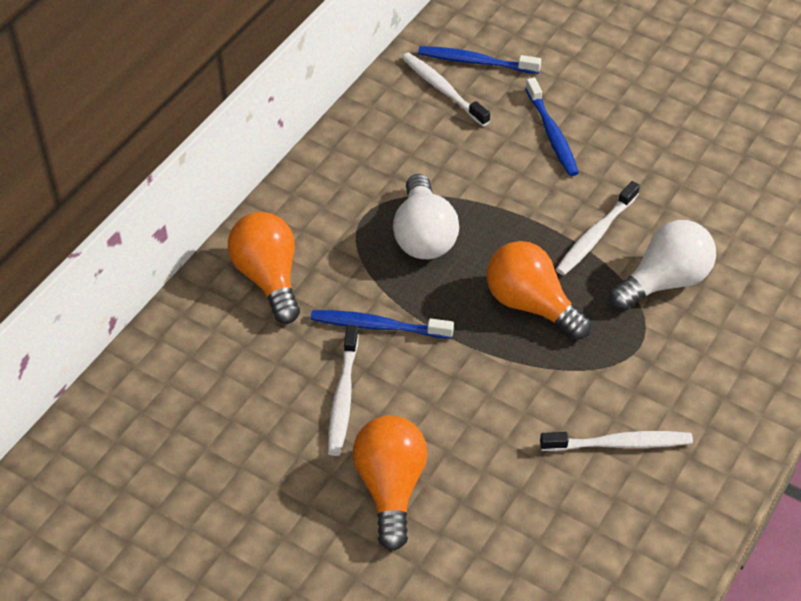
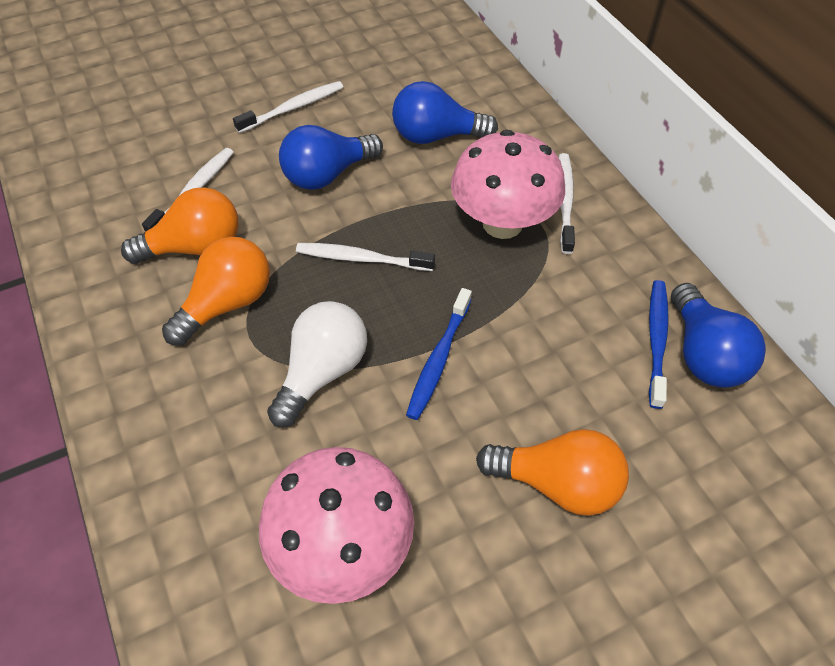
blue light bulb: none = 0 -> [279,125,383,190] [392,81,498,144] [671,283,766,388] = 3
blue toothbrush: [310,310,454,339] [418,46,541,74] [525,78,579,176] = 3 -> [406,288,472,420] [649,280,669,409] = 2
pink mushroom: none = 0 -> [259,447,414,604] [451,130,565,239] = 2
white light bulb: [393,174,459,259] [610,220,716,311] = 2 -> [267,301,367,427] = 1

